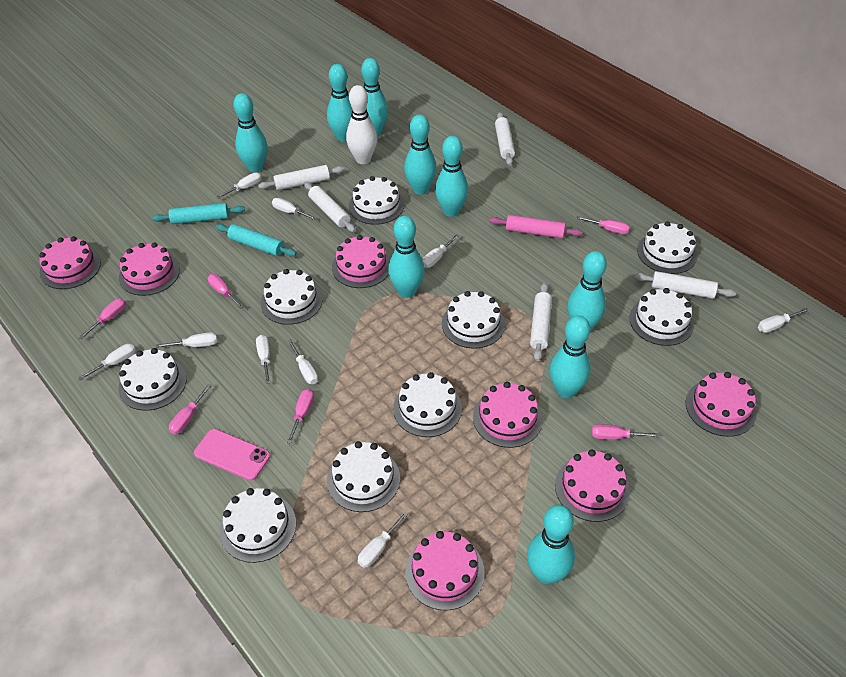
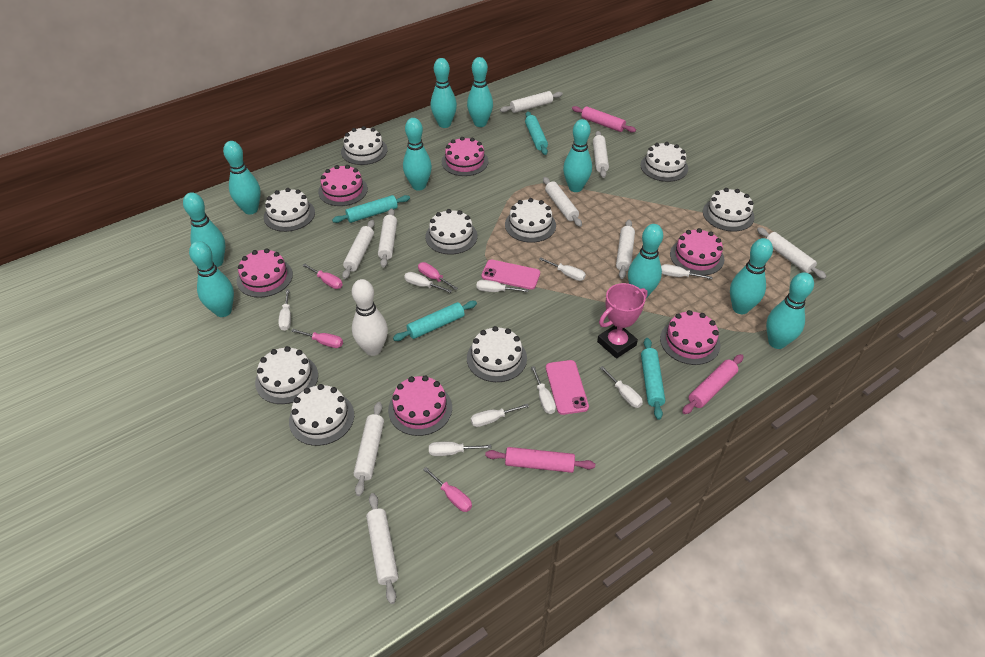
pink cake: [39,236,101,289] [119,243,180,296] [332,235,390,288] [405,531,485,610] [473,382,543,448] [555,449,630,522] [686,372,757,437] = 7 -> [237,248,293,298] [318,165,368,206] [388,375,452,436] [442,137,489,176] [660,310,720,365] [670,228,724,275] = 6
pink phone: [194,429,271,481] = 1 -> [481,260,540,290] [546,360,589,415] = 2
pink rolling pin: [489,215,582,238] = 1 -> [485,447,595,473] [572,106,636,133] [682,354,744,414] = 3
pink screwdriver: [79,298,126,339] [169,384,212,434] [208,274,244,309] [287,389,314,444] [576,216,630,234] [591,424,659,440] = 6 -> [291,329,343,348] [302,263,343,289] [418,262,458,290] [423,467,472,512] = 4
pink trophy: none = 0 -> [597,283,648,359] = 1
turquoise bowling pin: [233,93,267,172] [327,64,352,142] [361,58,388,136] [388,216,425,298] [404,114,437,195] [435,136,468,217] [527,505,575,584] [550,315,591,398] [567,251,607,331] = 9 -> [183,192,225,267] [189,241,234,317] [223,141,261,214] [403,118,432,191] [431,58,457,128] [467,57,493,127] [563,119,592,192] [628,224,663,298] [730,238,773,314] [766,272,814,349] = 10
turquoise rolling pin: [152,203,245,224] [216,224,297,256] = 2 -> [332,195,410,223] [393,301,477,341] [525,111,548,155] [641,338,665,420] = 4
white rolling pin: [258,165,345,190] [304,182,356,232] [495,112,515,166] [530,283,552,361] [634,271,736,299] = 5 -> [342,220,375,279] [354,402,384,496] [366,493,398,604] [378,208,397,268] [500,91,563,113] [543,177,582,227] [593,131,609,178] [616,220,635,279] [757,227,827,279] = 9

